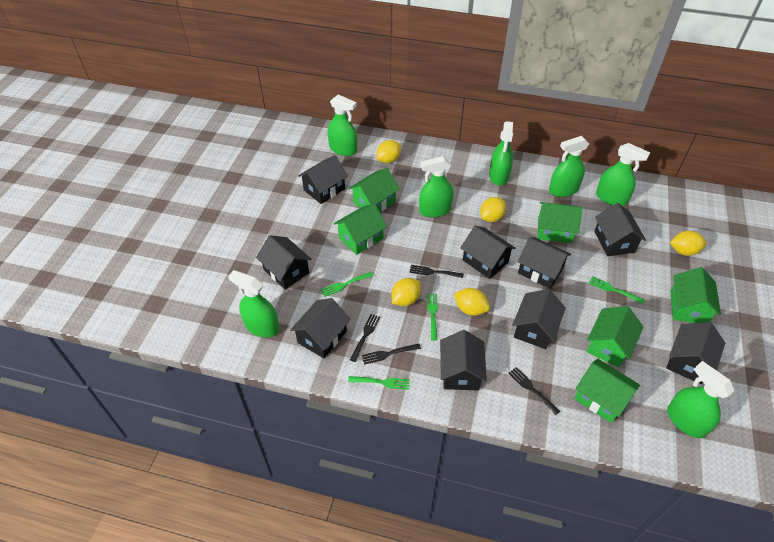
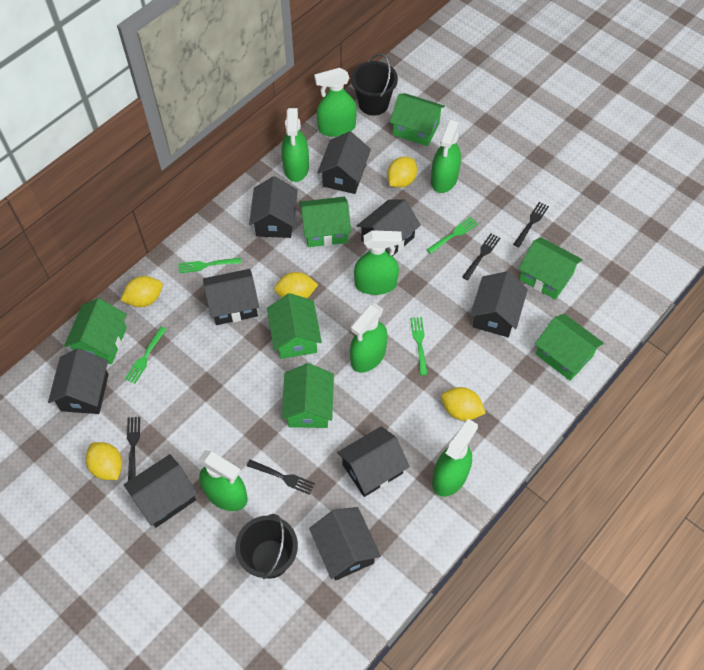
black bucket: none = 0 -> [235,514,298,579] [351,53,398,116] = 2
green house: [334,204,387,255] [349,168,400,212] [538,202,583,243] [574,359,640,423] [587,306,643,367] [670,267,721,323] = 6 -> [64,298,127,364] [267,293,322,359] [282,363,334,428] [300,197,351,247] [390,93,445,146] [519,237,582,300] [535,314,604,381] = 7

